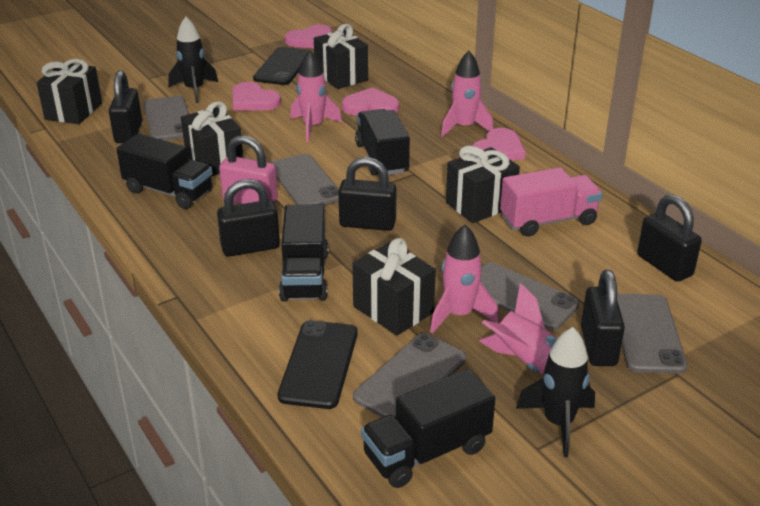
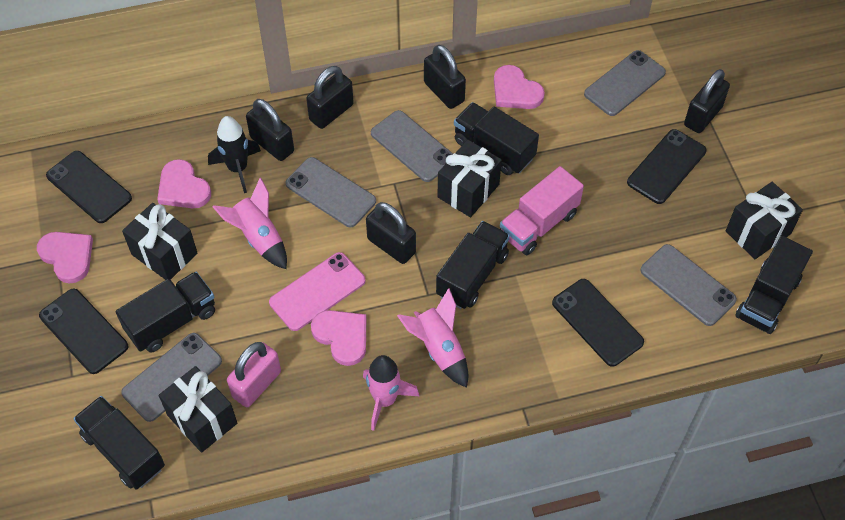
black gift: [37,59,102,124] [181,101,243,176] [314,24,368,89] [352,238,436,336] [446,146,520,223] = 5 -> [122,203,197,280] [159,366,237,453] [437,140,502,217] [726,182,803,259] = 4
black phone: [253,47,309,85] [278,320,358,409] = 2 -> [39,289,128,374] [46,151,132,223] [552,279,644,367] [627,129,707,204] = 4
black rocket: [169,17,218,103] [516,327,595,457] = 2 -> [208,116,261,193] = 1
black truck: [116,133,213,209] [279,204,329,302] [355,109,410,176] [361,369,495,488] = 4 -> [73,396,165,490] [116,272,215,353] [436,221,510,309] [454,102,539,175] [735,236,813,334] = 5
pink phone: none = 0 -> [269,252,366,331] = 1
pink rocket: [290,50,342,142] [430,224,499,333] [441,51,494,137] [479,283,590,386] = 4 -> [213,178,287,269] [363,355,419,431] [397,288,468,388] = 3

